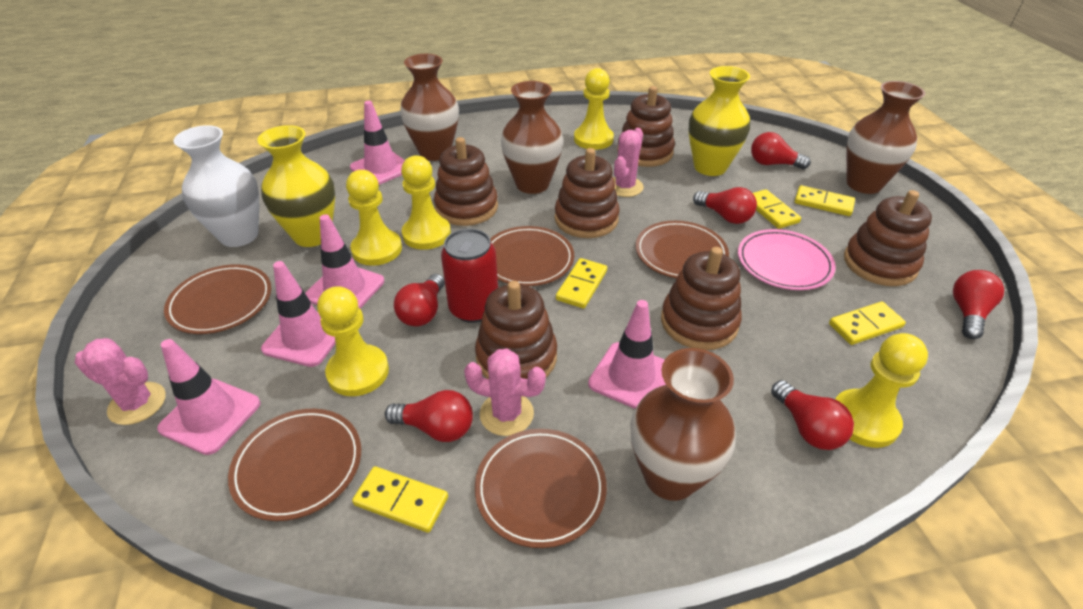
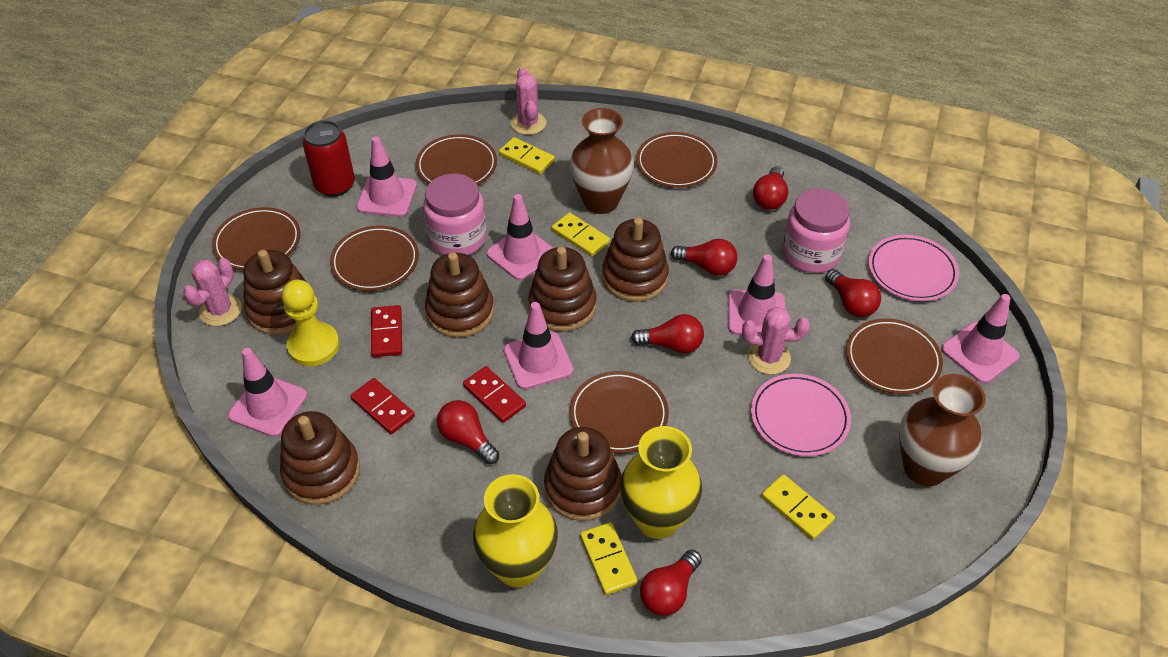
brown plate: [164,264,272,334] [228,409,361,521] [475,429,607,548] [490,226,574,286] [635,221,729,278] = 5 -> [212,207,301,271] [330,226,419,291] [416,134,497,185] [570,371,669,453] [636,132,718,188] [846,318,943,394] = 6
brown vase: [400,54,459,161] [501,81,563,194] [630,348,736,501] [846,81,925,194] = 4 -> [570,108,634,214] [899,374,986,486] = 2
pink jar: none = 0 -> [423,174,487,255] [782,188,850,273] = 2
pink plate: [738,229,836,290] = 1 -> [751,374,851,456] [868,235,959,301] = 2
pink traffic cone: [157,339,261,455] [261,261,336,367] [305,214,384,308] [350,101,405,185] [588,300,666,409] = 5 -> [228,348,307,437] [356,136,417,217] [486,194,553,280] [504,302,573,389] [728,254,785,335] [941,294,1019,383] = 6
red domino: none = 0 -> [350,378,415,434] [371,305,402,357] [463,366,526,423] = 3
white vase: [174,125,259,247] = 1 -> none = 0
yellow domino: [352,466,448,533] [556,258,607,308] [753,189,801,229] [794,185,855,216] [829,302,906,345] = 5 -> [499,137,555,174] [552,212,610,257] [580,522,638,595] [761,474,835,540] = 4
yellow pawn: [317,286,389,396] [346,170,402,266] [401,155,451,250] [574,68,614,150] [835,333,928,448] = 5 -> [282,280,340,366] = 1

